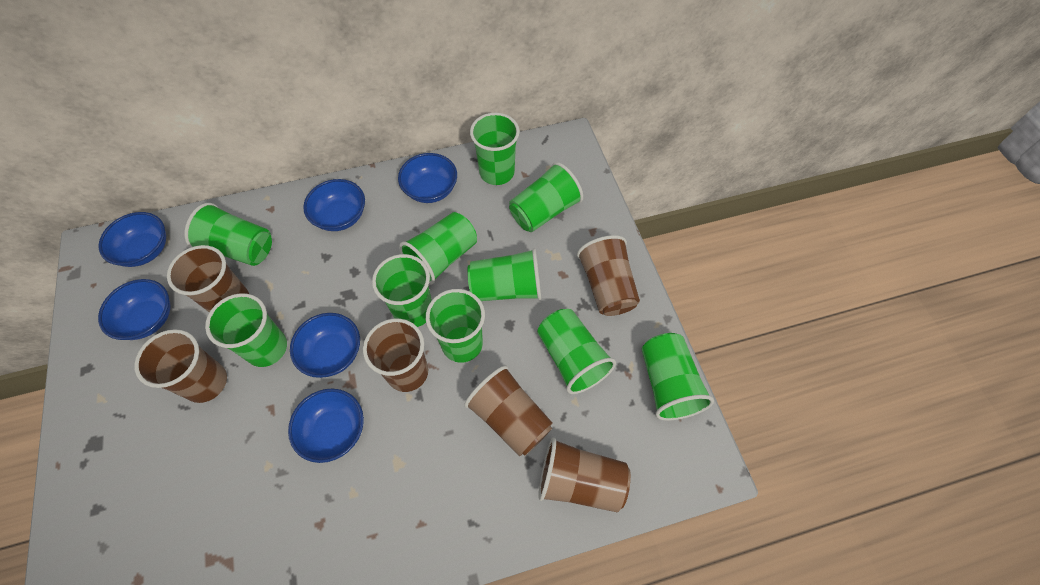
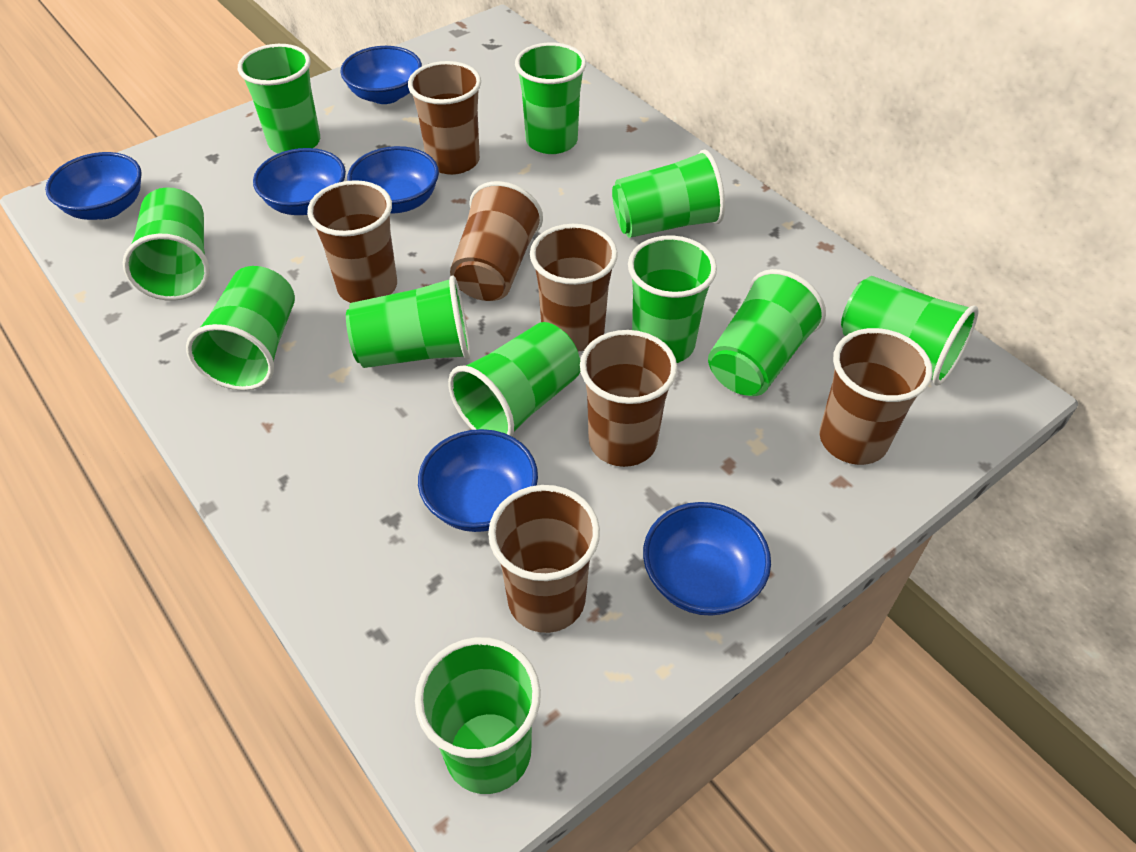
brown cup: [134,329,227,403] [167,245,249,313] [363,319,428,392] [464,365,553,456] [538,438,631,512] [577,235,640,316] = 6 -> [307,180,397,303] [408,61,481,175] [450,181,543,301] [488,485,600,633] [530,224,618,351] [580,330,677,467] [819,328,932,465] = 7
green cup: [184,203,272,266] [205,293,287,367] [372,254,432,327] [399,212,477,285] [426,289,485,363] [467,248,541,301] [470,113,520,185] [509,162,583,232] [537,309,616,394] [642,333,714,420] = 10 -> [123,187,210,301] [186,266,295,391] [238,44,320,154] [346,276,470,368] [415,637,541,794] [448,322,580,436] [515,42,586,154] [612,150,725,238] [628,235,717,363] [708,269,826,396] [841,276,979,385] = 11

